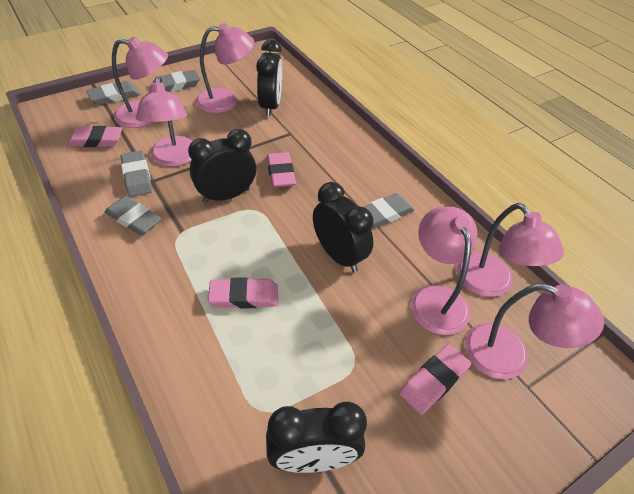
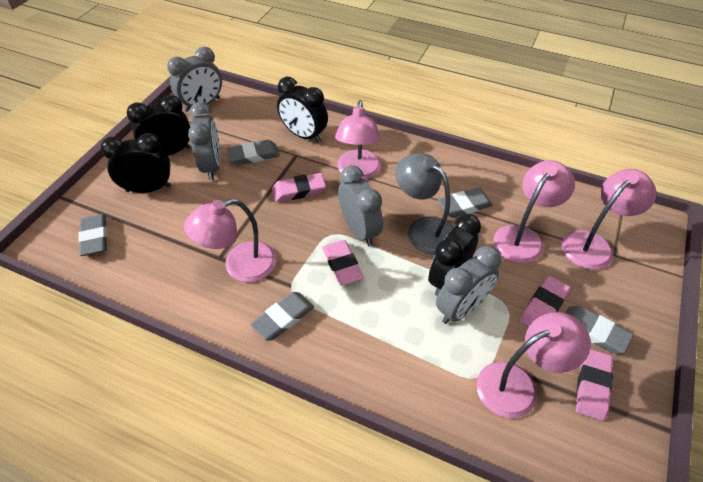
grey clock: none = 0 -> [167,46,222,112] [188,102,221,180] [338,165,383,246] [436,246,501,324] = 4
grey lamp: none = 0 -> [395,153,454,255] = 1
pink lamp: [112,37,168,128] [136,76,193,167] [196,23,254,113] [411,207,477,335] [456,203,564,297] [464,283,604,379] = 6 -> [184,199,276,282] [335,100,381,180] [476,312,591,418] [493,160,575,264] [562,169,657,270] = 5

